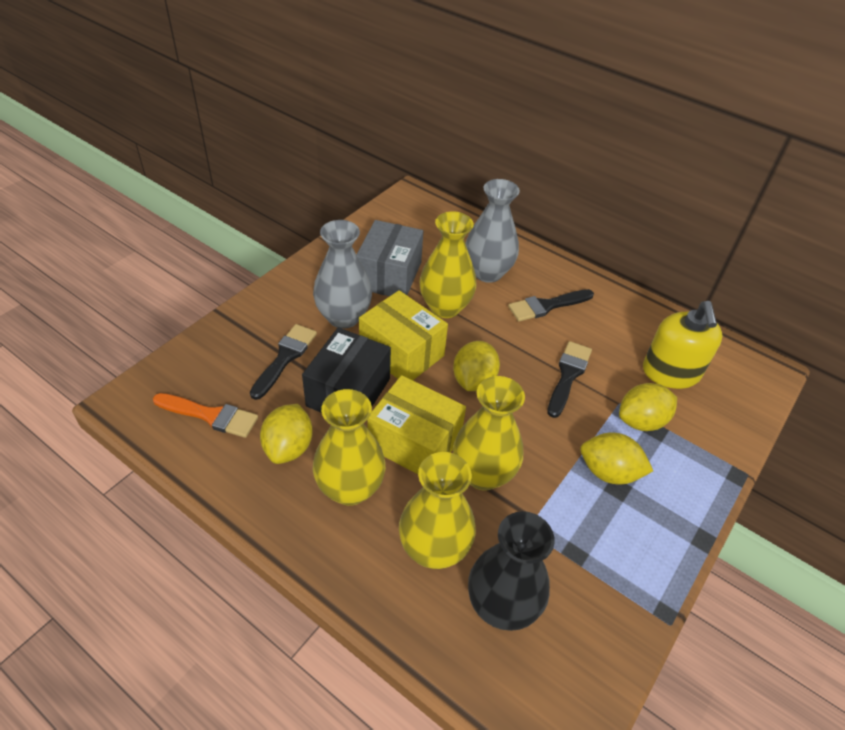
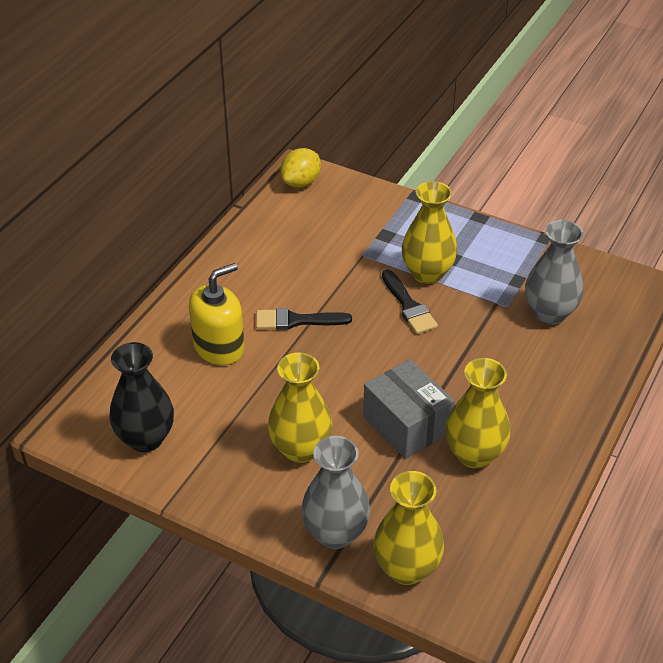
black box: [302,328,391,413] = 1 -> none = 0
black brush: [250,324,317,400] [508,289,594,322] [547,341,592,418] = 3 -> [256,308,352,330] [382,270,438,334] = 2
orange brush: [153,393,258,438] = 1 -> none = 0
yellow box: [359,290,448,380] [367,375,466,474] = 2 -> none = 0
yellow lemon: [260,404,313,464] [453,341,500,391] [580,433,653,484] [619,383,677,431] = 4 -> [281,148,321,188] = 1

